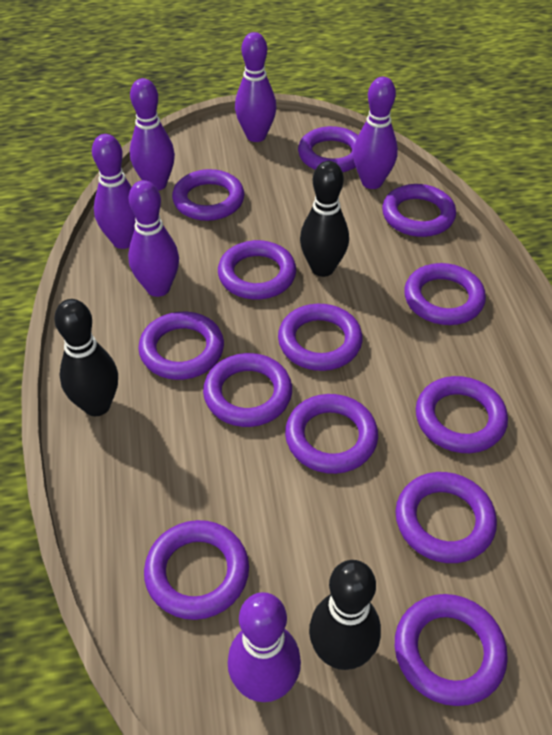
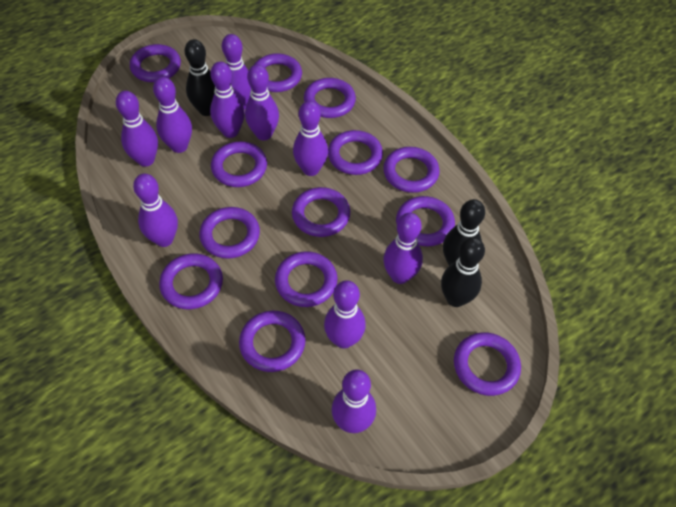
purple bowling pin: [92,134,136,249] [128,180,179,297] [130,78,175,191] [228,592,301,702] [235,32,277,142] [353,77,398,189] = 6 -> [116,91,158,167] [133,173,178,247] [153,77,192,153] [210,62,245,138] [222,34,251,110] [245,64,279,141] [293,101,328,176] [324,280,366,349] [332,369,376,433] [383,213,423,284] = 10

